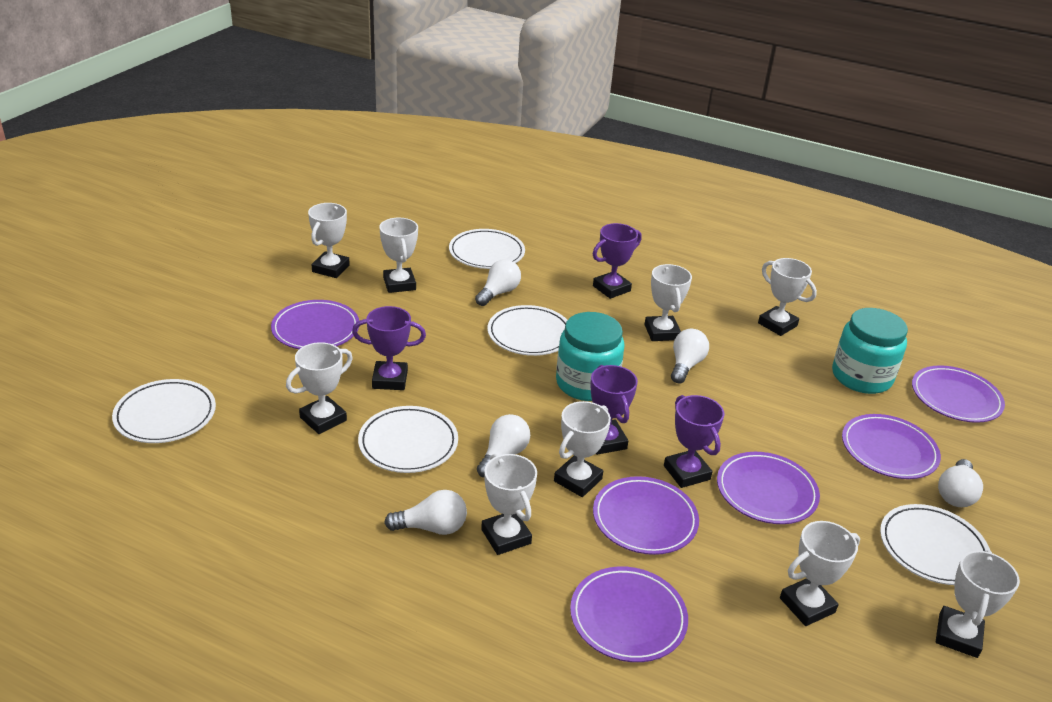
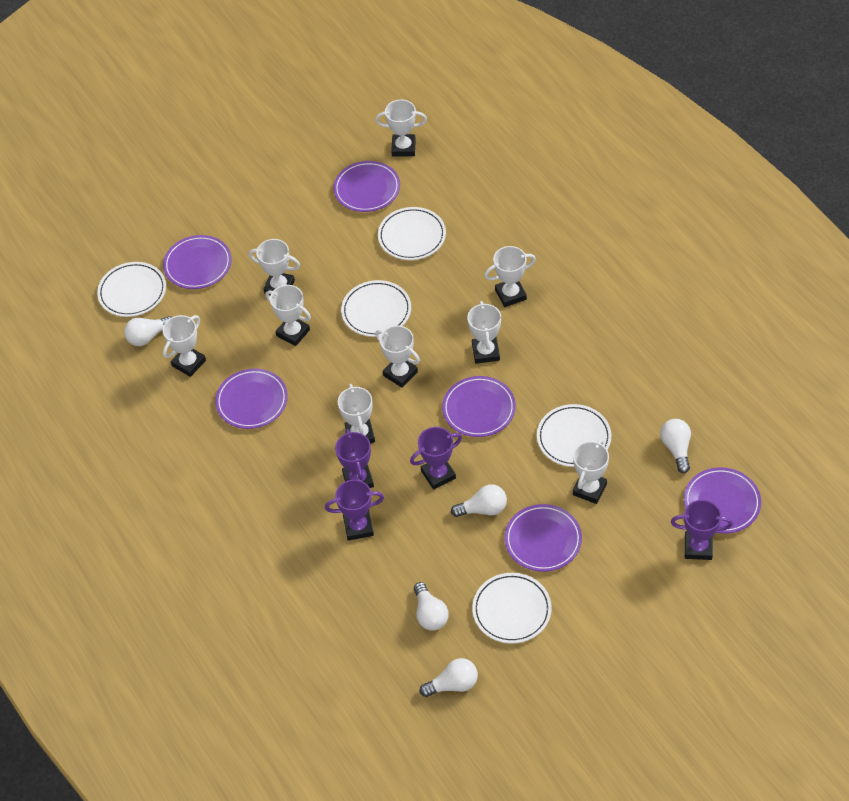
turquoise jar: [556,312,624,401] [832,308,908,394] = 2 -> none = 0

